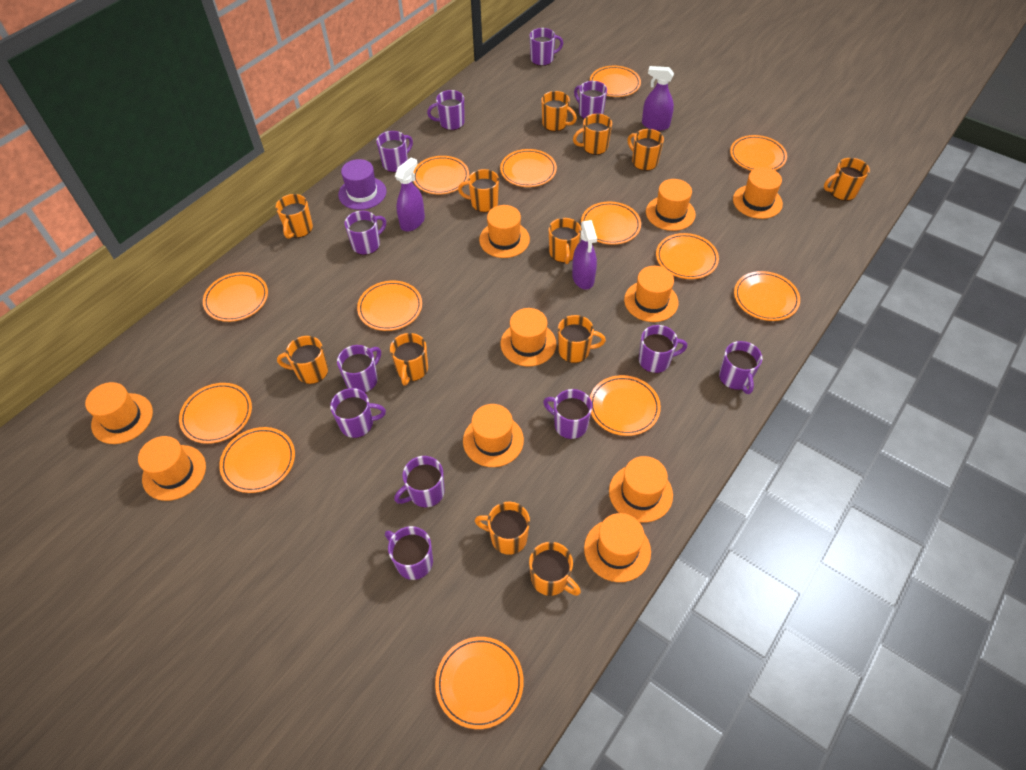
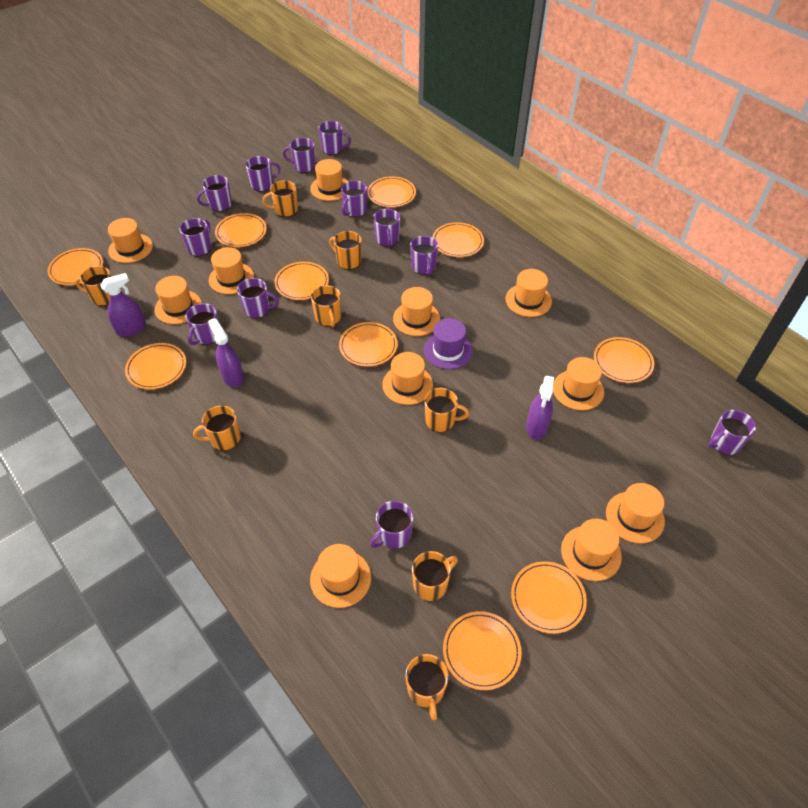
orange hat: [85,382,153,444] [138,436,206,501] [463,404,524,467] [479,205,530,258] [501,308,556,366] [584,513,651,582] [609,456,673,522] [624,266,678,322] [646,179,696,231] [733,167,783,219] = 10 -> [108,218,153,263] [155,276,202,324] [209,247,254,294] [310,159,348,201] [310,544,371,608] [382,352,433,405] [393,287,440,336] [506,269,552,317] [553,357,604,410] [561,519,622,581] [606,483,665,544] = 11
orange mug: [276,194,313,239] [277,336,328,384] [390,333,428,386] [458,169,499,212] [475,502,530,555] [529,542,581,596] [541,91,577,131] [549,218,581,264] [558,315,606,363] [573,114,612,155] [628,129,664,171] [824,158,870,201] = 12 -> [75,266,111,306] [193,405,241,451] [262,180,298,217] [311,285,341,327] [329,231,362,270] [405,654,449,720] [412,551,458,601] [425,388,469,432] = 8
orange plate: [179,383,252,444] [203,272,268,322] [219,427,295,493] [357,281,422,331] [413,156,469,194] [435,637,524,729] [500,149,557,187] [581,202,641,245] [590,66,641,97] [590,375,661,436] [656,233,719,279] [730,135,787,171] [734,271,800,321] = 13 -> [48,248,103,285] [125,343,186,389] [215,213,267,247] [274,262,329,300] [339,322,398,367] [367,176,416,207] [432,222,484,257] [443,611,521,690] [511,561,587,634] [594,337,654,383] = 10

